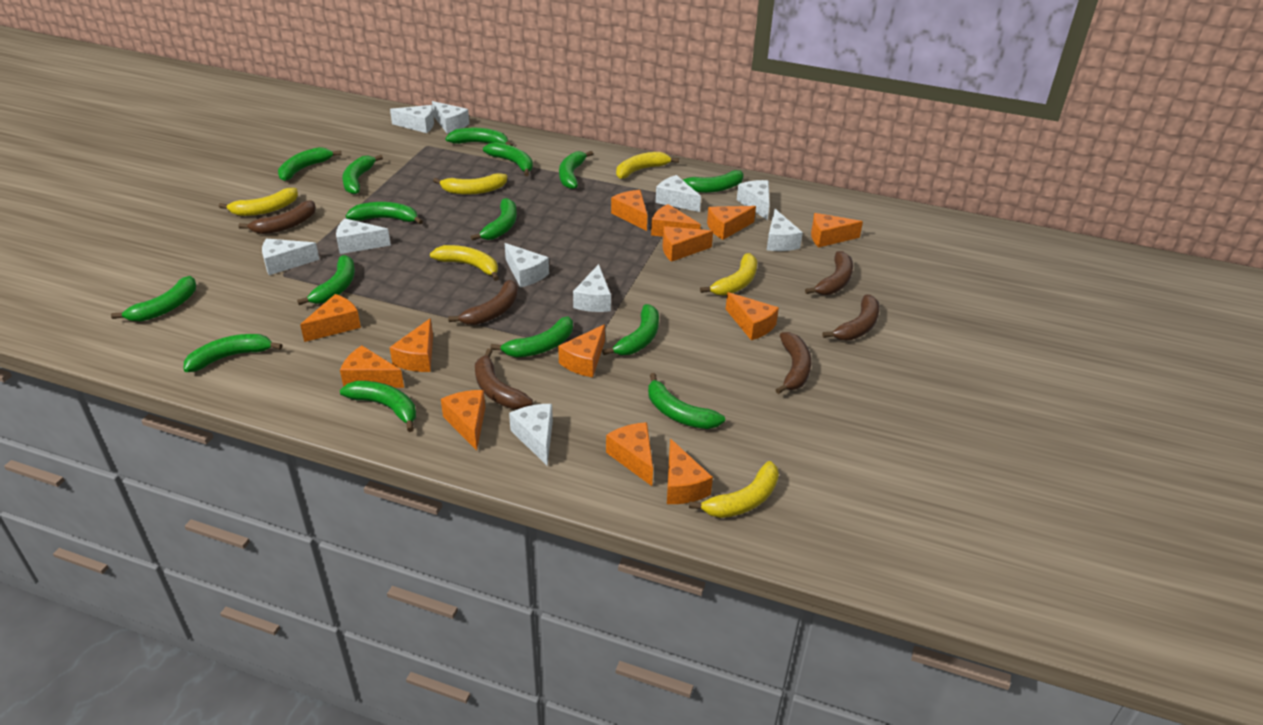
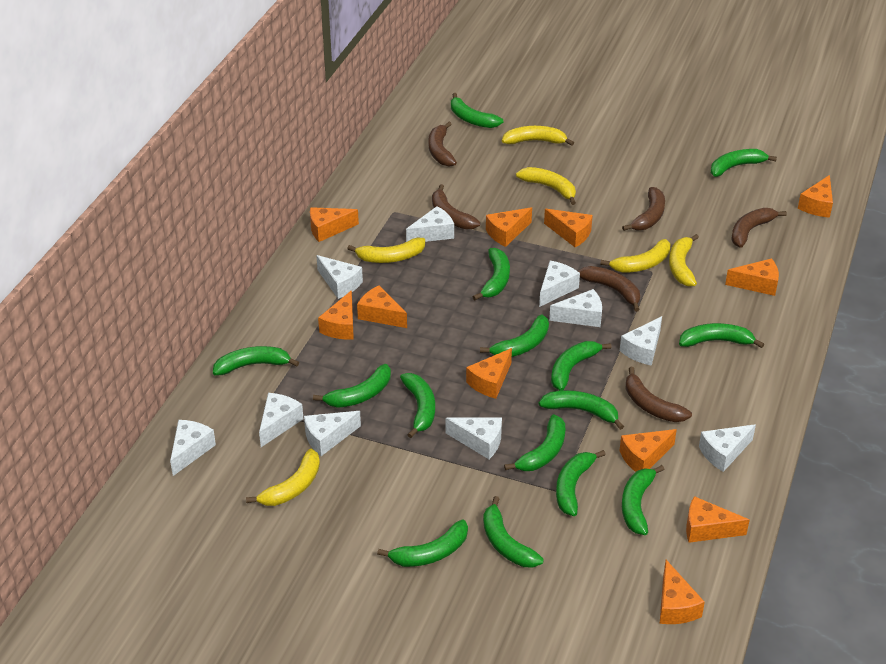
orange cheese: [300,294,361,342] [340,345,404,388] [390,318,433,372] [441,390,485,451] [558,324,605,377] [606,422,653,486] [611,190,647,231] [651,204,701,237] [662,226,713,262] [667,439,713,504] [707,206,756,240] [726,292,779,340] [811,213,863,248] = 13 -> [310,207,359,242] [318,290,354,340] [357,285,407,328] [466,348,512,399] [486,207,532,247] [544,209,593,247] [620,429,677,472] [660,560,705,624] [686,496,750,543] [725,258,779,296] [798,175,833,218] = 11

